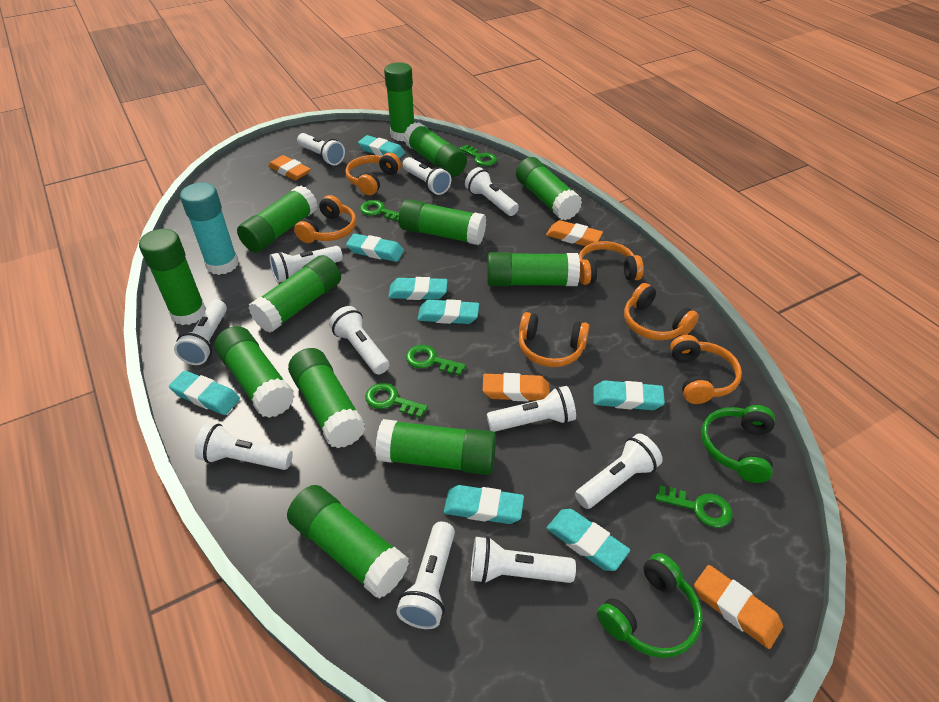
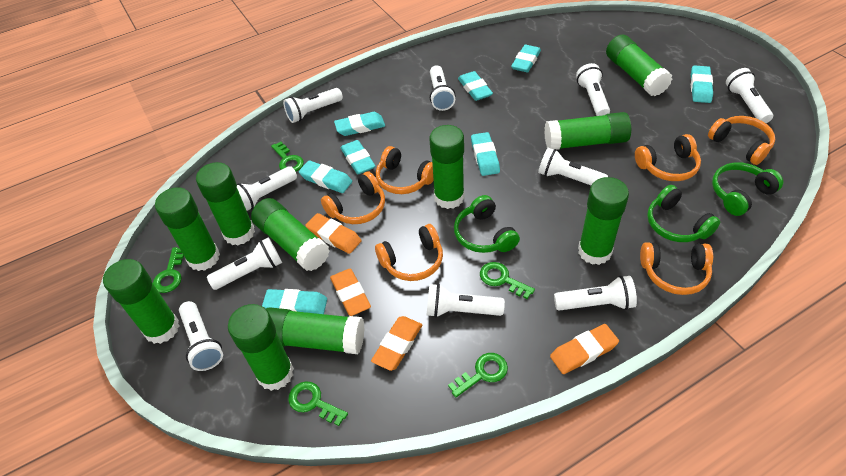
green glue stick: [139,229,206,325] [215,326,295,418] [237,186,318,253] [248,255,341,333] [287,485,409,598] [288,348,366,448] [375,419,496,475] [384,62,414,141] [399,199,486,245] [404,122,467,177] [487,252,580,286] [516,157,582,221] = 12 -> [103,259,179,344] [155,187,220,271] [196,162,255,245] [228,304,294,391] [251,198,330,271] [266,307,364,354] [430,125,465,209] [544,112,631,150] [578,177,629,265] [606,35,672,96] = 10
green headphones: [597,553,703,658] [701,405,775,483] = 2 -> [454,195,520,253] [647,185,720,242] [712,163,783,216] = 3
turquoise glue stick: [180,182,239,275] = 1 -> none = 0
white flashlight: [174,300,227,365] [194,423,293,470] [269,246,343,283] [297,133,345,165] [329,306,389,375] [396,522,455,629] [402,157,451,195] [465,167,519,216] [471,536,576,584] [487,386,576,432] [575,433,663,509] = 11 -> [179,301,223,371] [207,237,282,290] [237,166,297,211] [283,88,343,123] [427,283,505,318] [430,65,455,111] [538,148,608,185] [554,276,637,311] [576,63,610,116] [726,68,773,123] = 10

